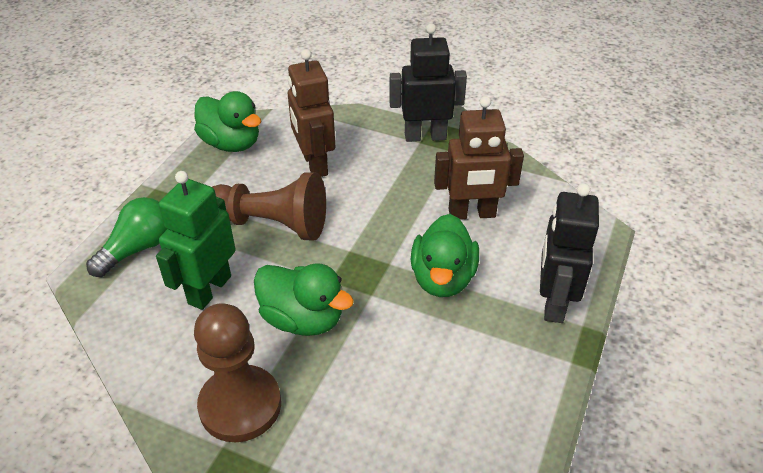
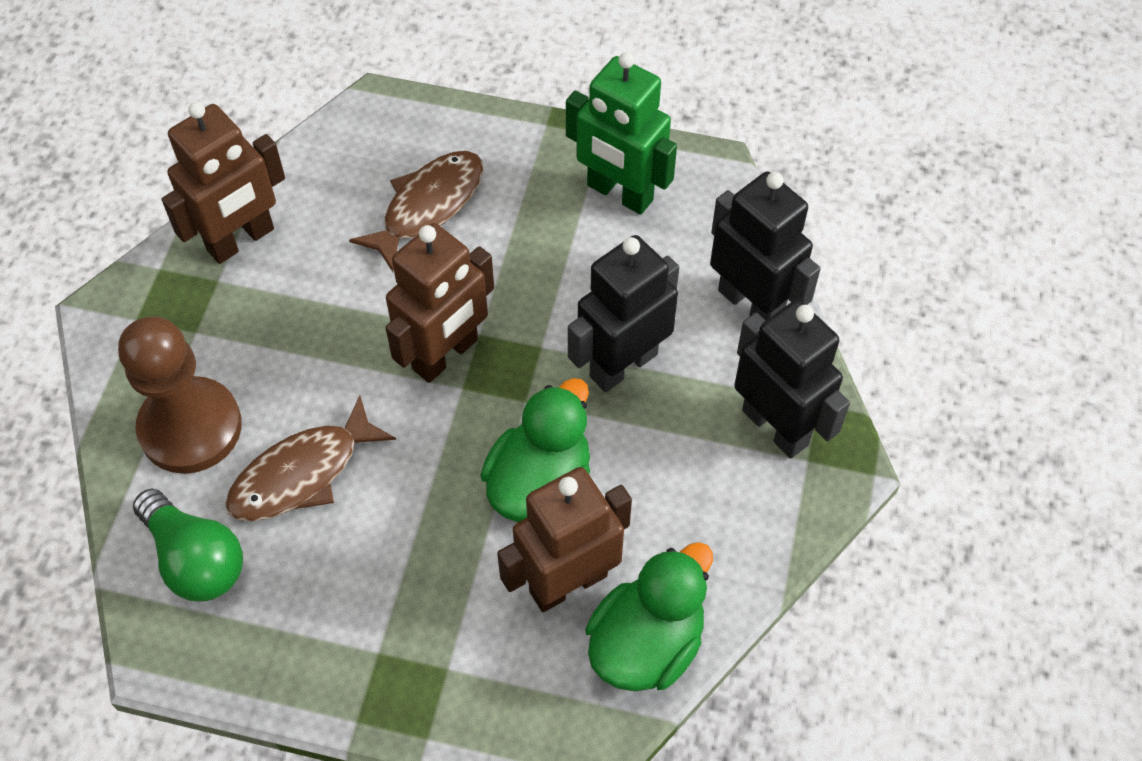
black robot: [389,24,467,142] [540,183,599,323] = 2 -> [568,235,679,392] [710,172,821,321] [734,300,850,458] = 3
brown fish: none = 0 -> [225,395,396,522] [349,151,483,272] = 2
brown pawn: [194,303,281,442] [212,172,326,241] = 2 -> [118,316,242,474] = 1
brown robot: [288,49,335,177] [434,96,524,220] = 2 -> [161,102,285,264] [386,223,494,383] [497,467,632,612] = 3
green duck: [194,91,261,152] [254,263,354,336] [411,214,479,297] = 3 -> [481,378,590,522] [585,542,713,692] = 2

